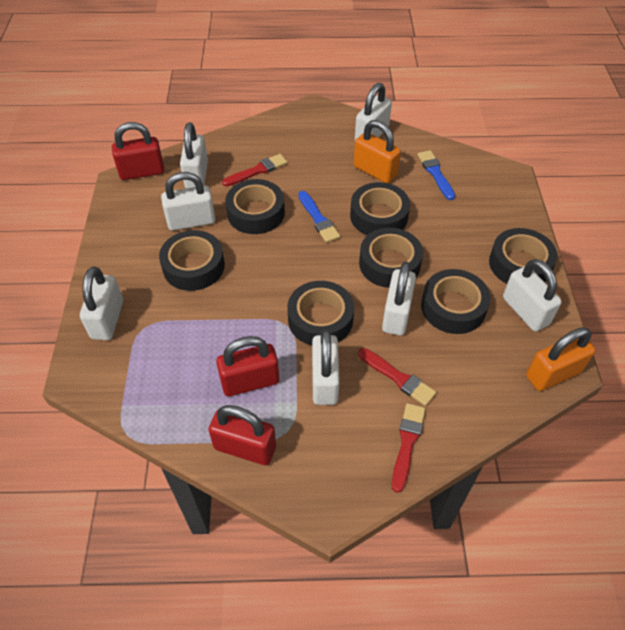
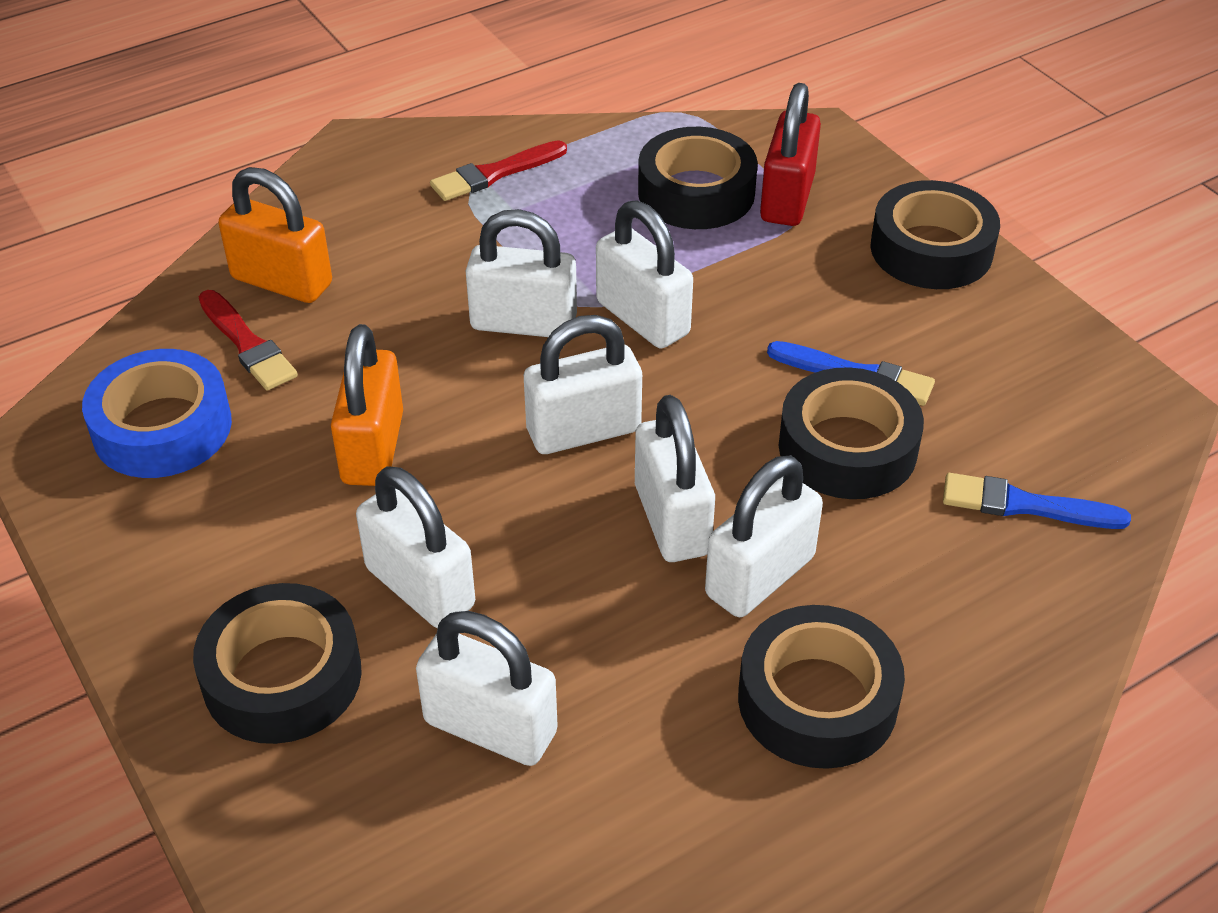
black tape: [159,230,225,291] [225,179,285,234] [288,281,354,346] [350,182,410,235] [359,228,423,288] [421,269,491,334] [489,228,557,284] = 7 -> [193,583,362,744] [638,127,758,229] [738,605,905,769] [779,367,924,499] [870,180,1000,289] = 5
blue tape: none = 0 -> [82,349,232,478] = 1
red brush: [222,154,287,187] [358,348,436,406] [392,403,426,493] = 3 -> [199,290,298,391] [430,140,567,201] = 2
red padlock: [112,122,164,180] [208,405,276,465] [216,336,279,396] = 3 -> [760,83,821,226] = 1

